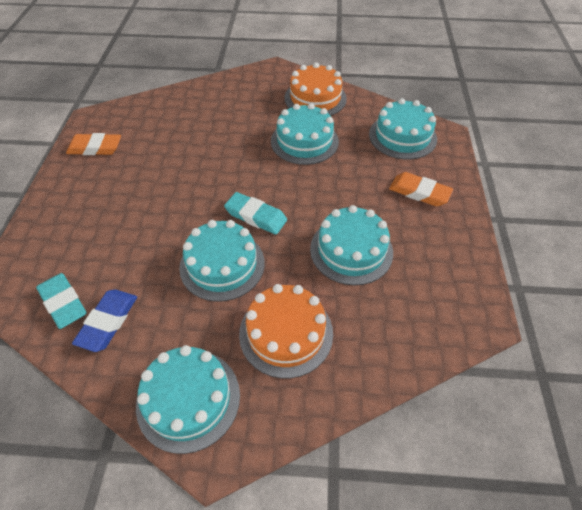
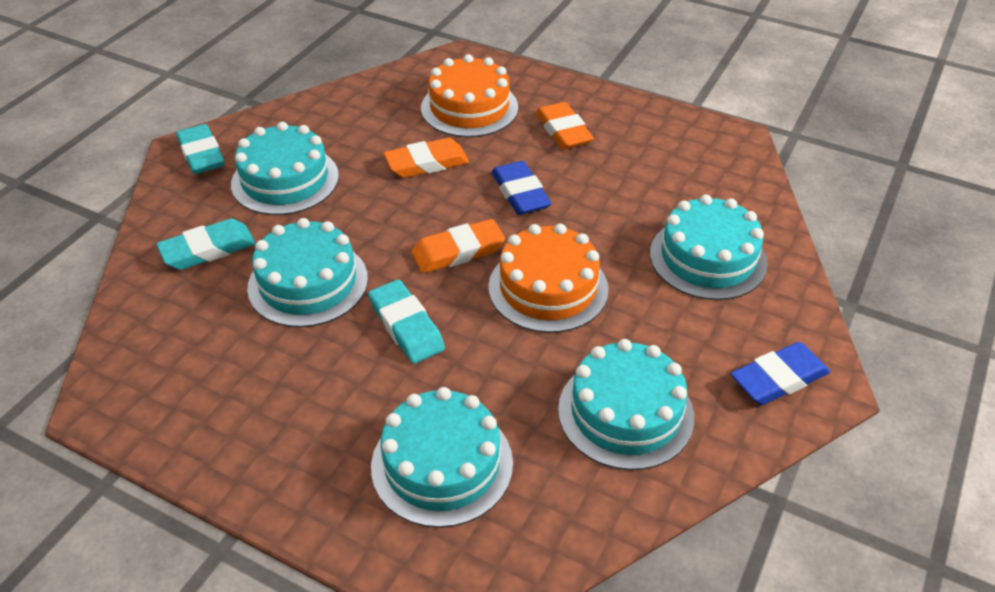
blue eraser: [72,290,137,352] = 1 -> [491,161,552,215] [731,342,830,405] = 2
orange eraser: [66,133,121,155] [389,172,453,206] = 2 -> [383,138,469,178] [412,219,505,273] [536,102,594,150] = 3
turquoise eraser: [36,273,87,329] [224,192,287,235] = 2 -> [156,219,256,270] [176,124,225,174] [368,280,445,364] = 3

